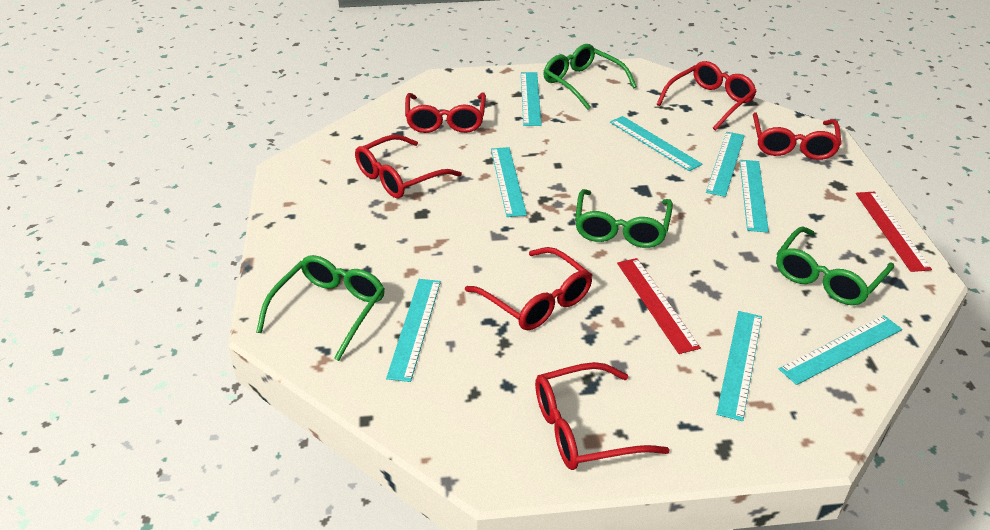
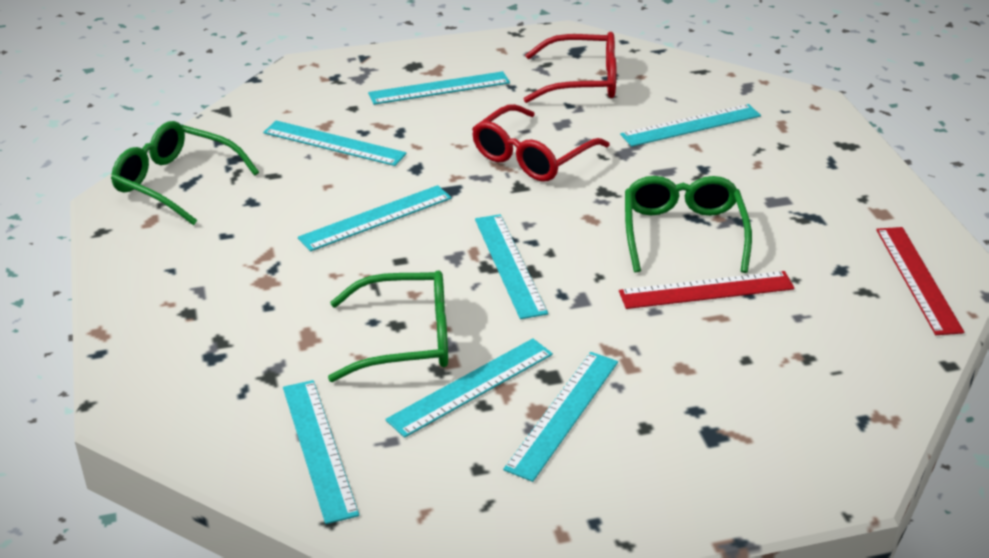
green glasses: [256,255,385,361] [543,44,637,110] [575,189,673,248] [776,226,894,305] = 4 -> [111,121,259,225] [328,270,448,382] [625,176,752,273] = 3
red glasses: [355,135,462,199] [405,93,486,133] [465,247,592,330] [535,362,670,470] [656,61,757,131] [753,112,841,160] = 6 -> [472,104,610,181] [524,32,616,103] = 2

